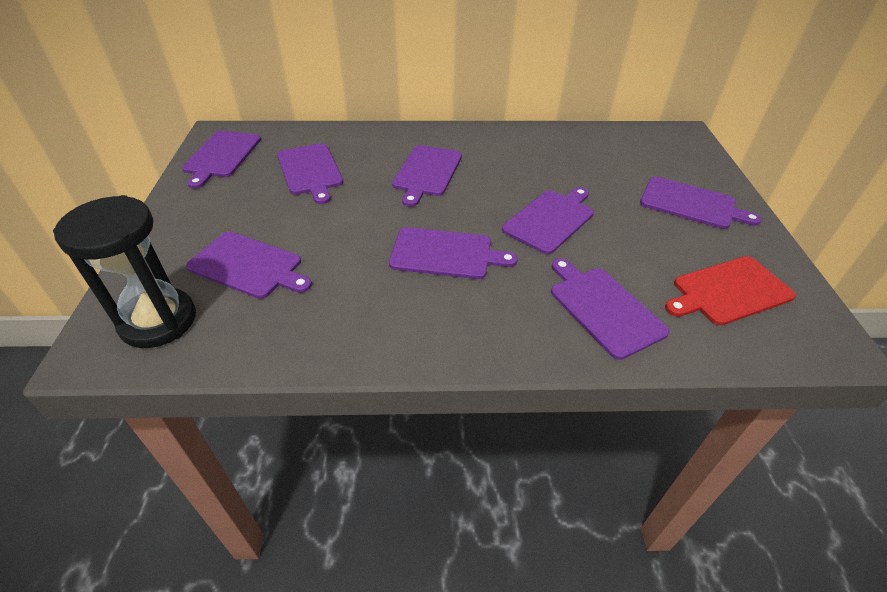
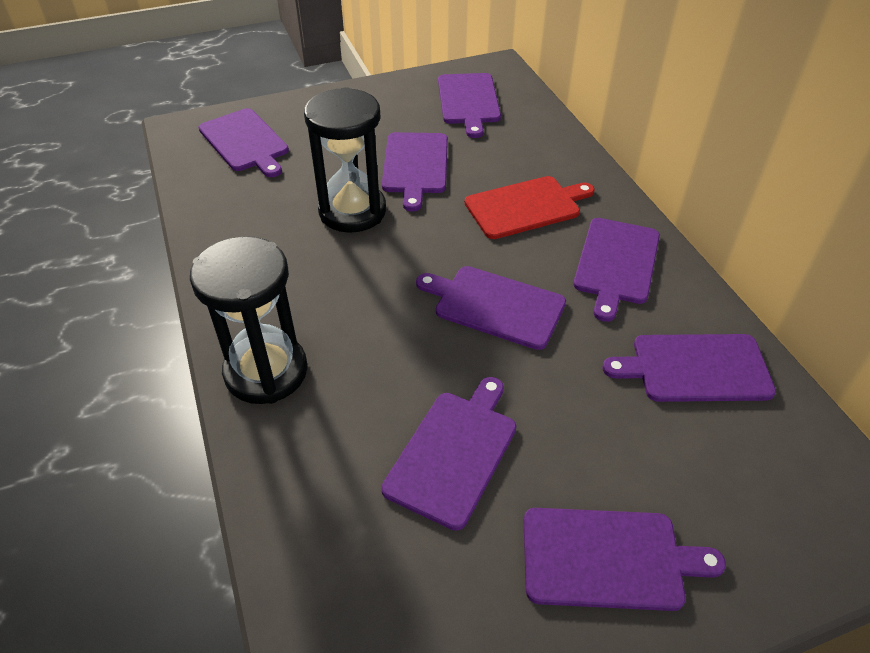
black hourglass: [53,195,196,348] = 1 -> [190,236,307,404] [304,87,386,233] = 2

